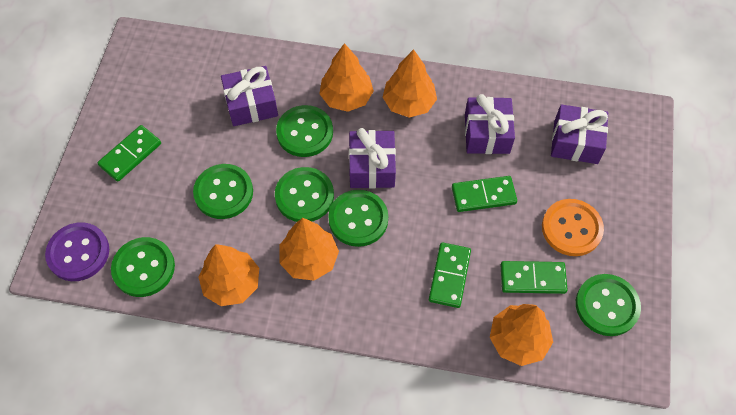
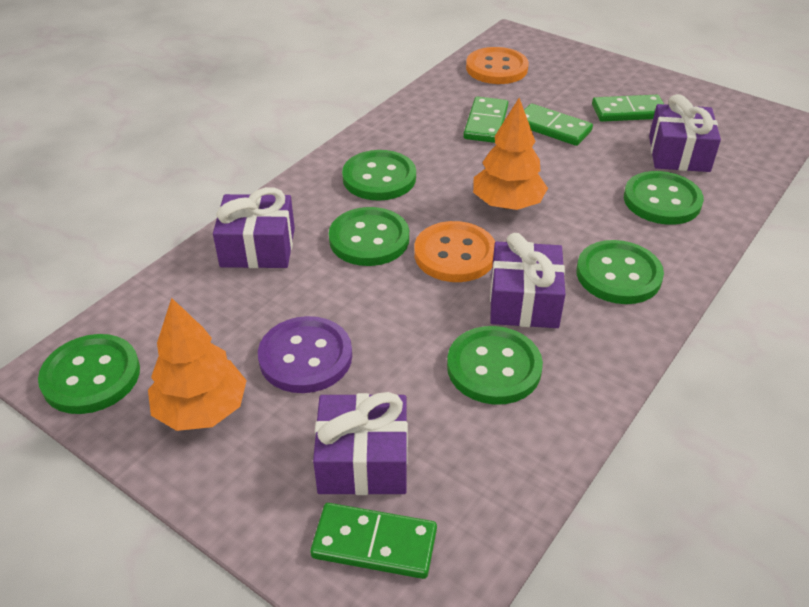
orange button: [542,199,604,256] = 1 -> [414,221,495,282] [466,47,529,84] = 2
orange tree: [198,244,259,306] [280,218,339,281] [319,43,374,112] [383,49,437,118] [490,304,553,366] = 5 -> [148,298,247,431] [473,98,548,210] = 2

